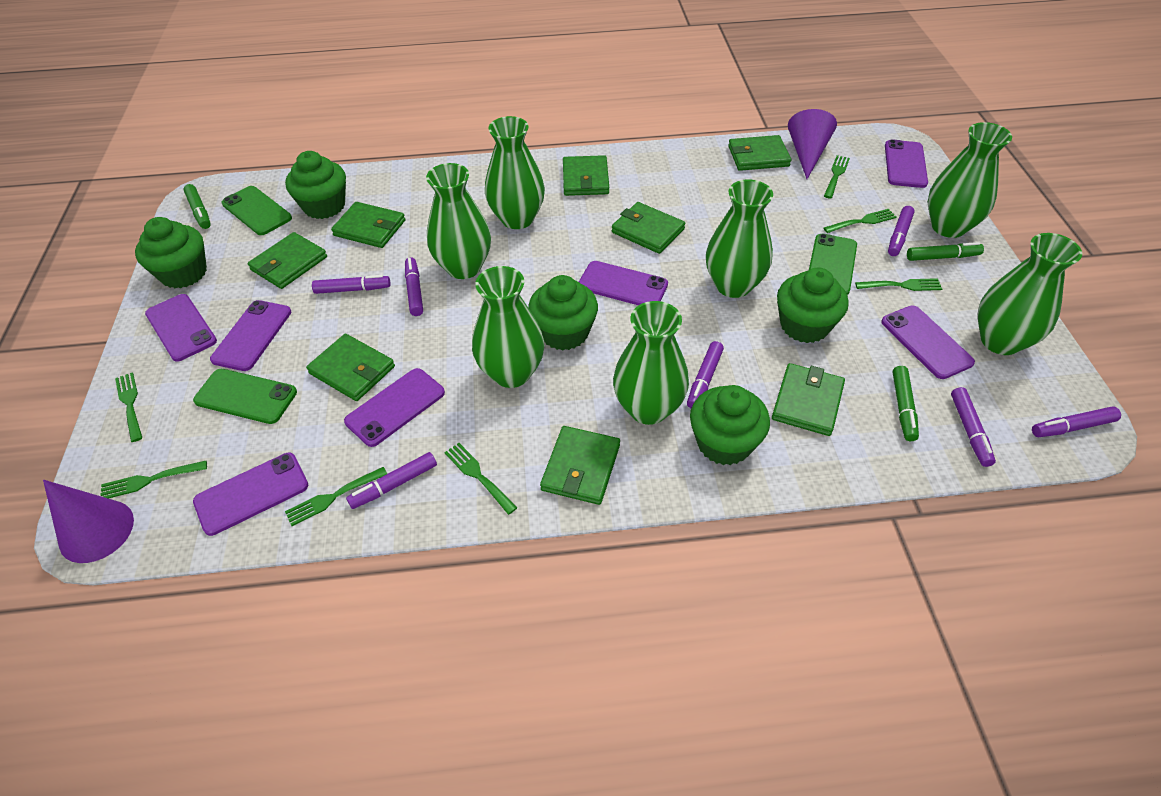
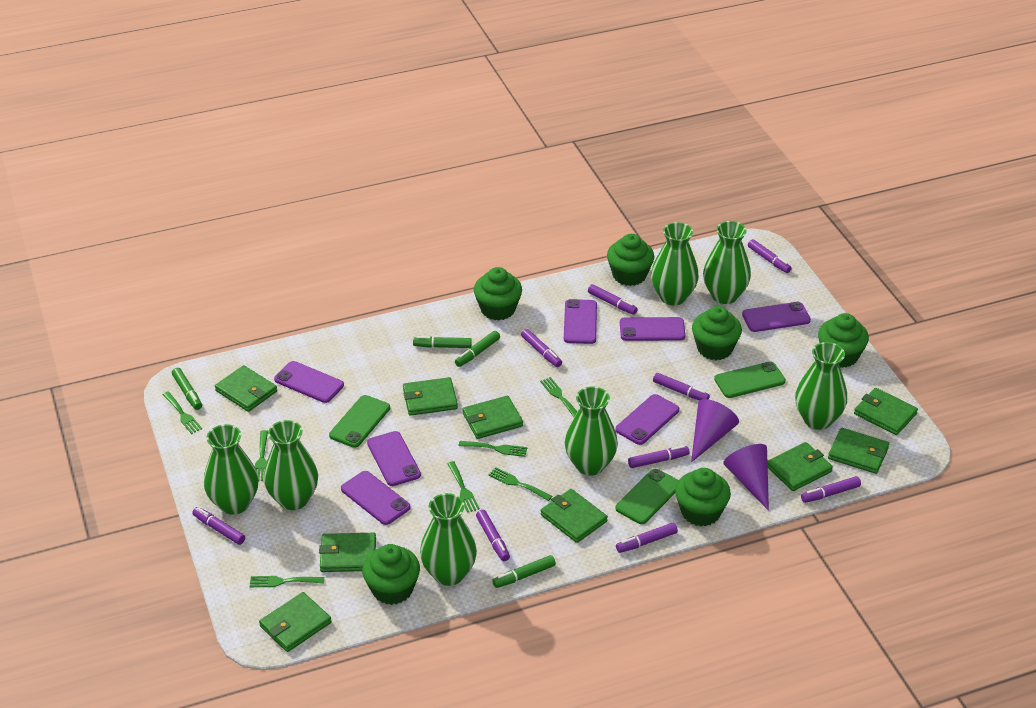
green cupcake: [135,217,207,288] [285,151,346,219] [528,275,598,350] [690,385,770,465] [777,267,849,343] = 5 -> [362,544,420,605] [474,267,522,320] [607,234,654,286] [675,468,731,526] [692,306,742,360] [818,313,869,368] = 6
green marker: [183,184,211,229] [893,366,919,441] [907,242,984,261] = 3 -> [172,368,202,410] [413,336,472,348] [455,331,500,367] [492,555,556,588] = 4
green wallet: [248,232,327,289] [306,334,395,401] [331,202,405,248] [540,426,620,505] [563,155,609,196] [612,202,685,254] [728,135,791,171] [772,363,845,436] = 8 -> [215,365,277,412] [259,592,331,652] [319,533,376,572] [403,377,458,416] [463,396,523,439] [541,489,608,543] [767,442,833,491] [828,428,889,474] [854,388,918,435] = 9
purple marker: [312,275,391,294] [346,452,437,509] [405,257,423,316] [687,341,724,408] [888,206,915,256] [951,387,996,467] [1032,406,1121,437] = 7 -> [192,507,245,545] [476,510,510,561] [521,329,562,367] [588,284,638,315] [616,523,678,553] [628,445,689,468] [653,373,710,401] [748,239,792,273] [801,476,861,503] = 9

